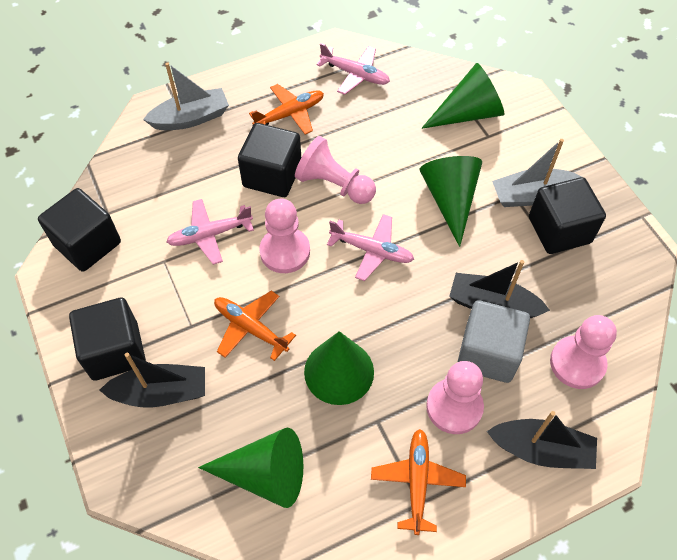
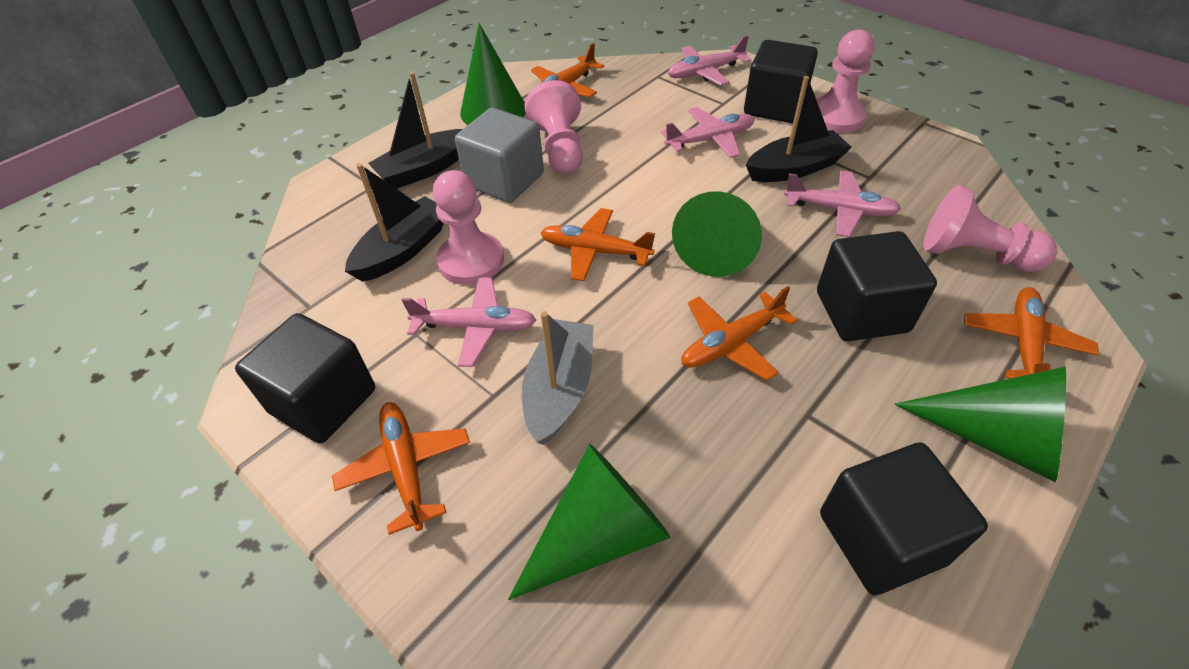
grey boat: [143,62,229,130] [492,139,582,207] = 2 -> [522,311,594,445] = 1
orange plane: [214,291,296,361] [249,84,324,135] [371,429,466,535] = 3 -> [332,402,470,535] [531,43,604,97] [540,208,655,281] [681,286,798,380] [964,287,1099,379] = 5
pink plane: [166,199,254,265] [316,43,390,95] [327,214,414,281] = 3 -> [402,277,536,367] [661,107,755,158] [668,35,751,86] [784,171,901,237] = 4

